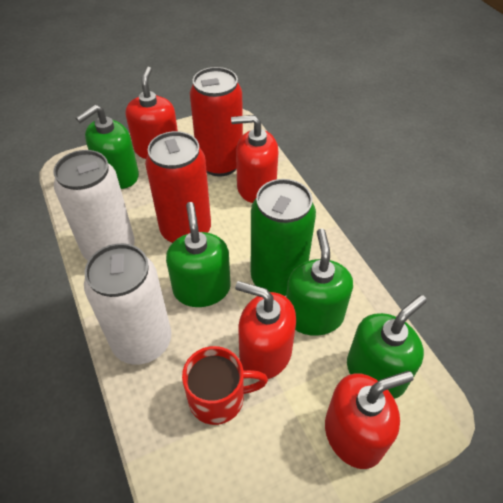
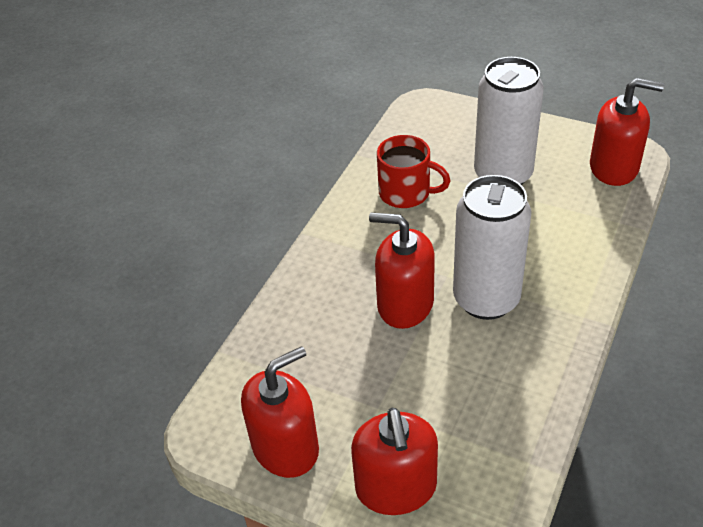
green can: [251,179,316,296] = 1 -> none = 0
green soap dispenser: [76,105,139,189] [166,202,231,307] [286,228,353,336] [347,295,427,399] = 4 -> none = 0
red can: [145,131,211,243] [190,67,243,177] = 2 -> none = 0

